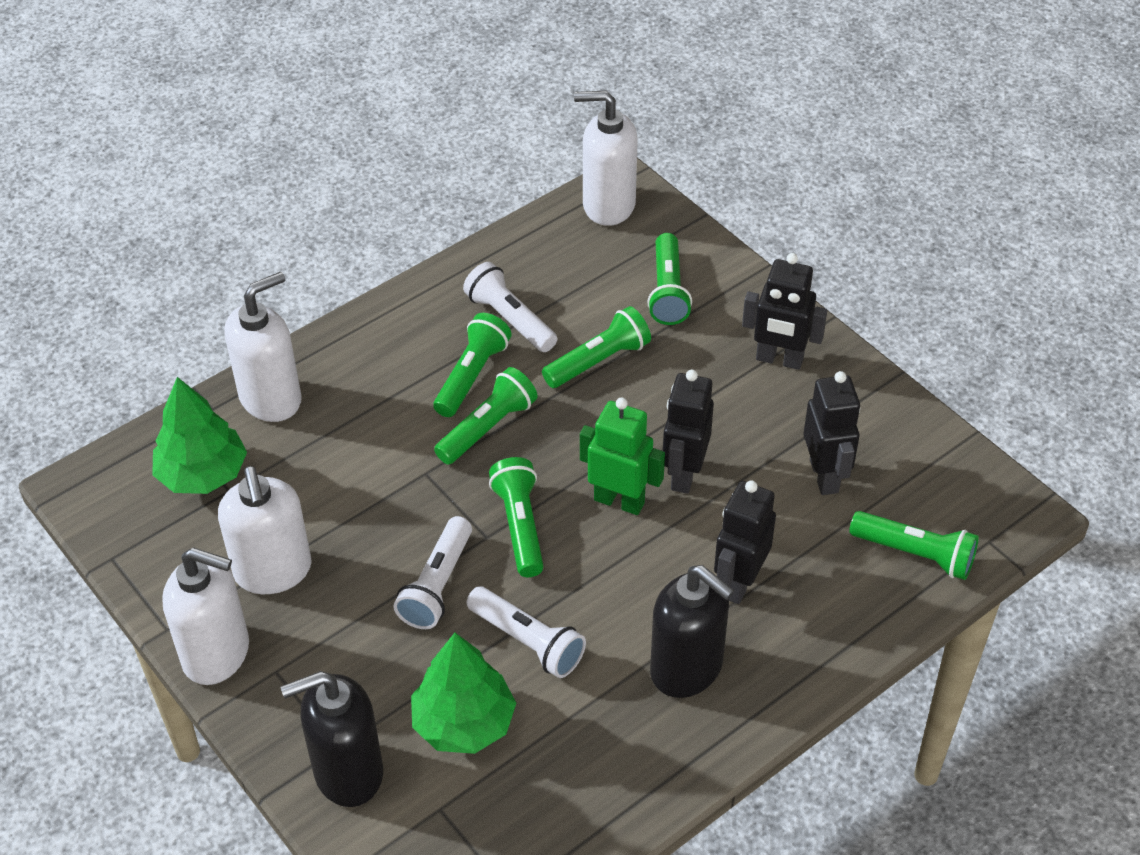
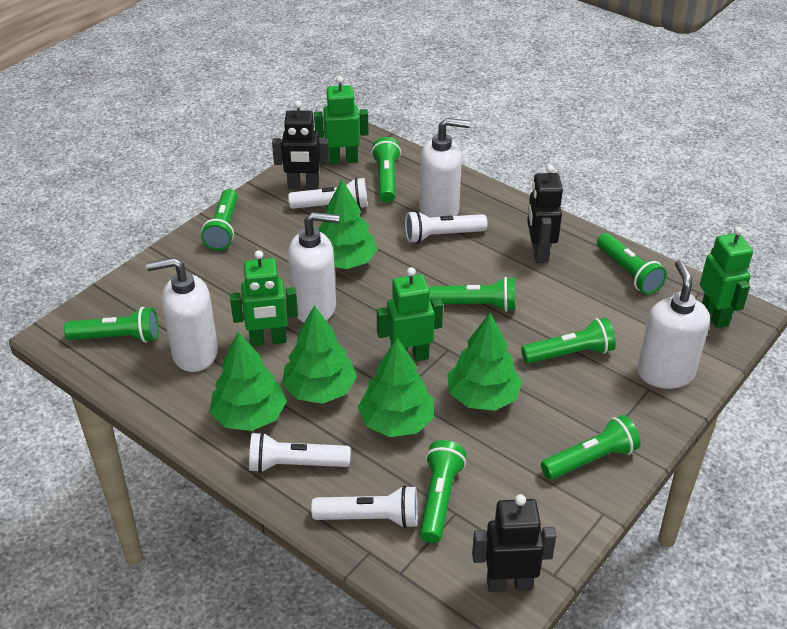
black robot: [663,370,714,494] [714,480,776,604] [742,253,827,370] [803,371,860,495] = 4 -> [272,101,329,190] [472,494,556,592] [527,165,563,263] = 3
black soap dispenser: [281,671,383,807] [650,565,734,698] = 2 -> none = 0
green flashlight: [433,313,512,417] [434,367,537,465] [489,457,544,577] [542,306,651,388] [647,233,692,325] [849,511,979,580] = 6 -> [64,307,158,343] [201,189,238,250] [371,137,401,203] [420,440,466,543] [429,277,515,312] [521,318,616,364] [541,415,641,480] [597,233,667,294] = 8
green robot: [580,397,665,515] = 1 -> [230,250,298,346] [314,76,369,164] [377,267,443,361] [700,226,753,328] = 4
green tree: [152,377,247,494] [411,633,516,754] = 2 -> [210,332,287,431] [282,305,357,404] [318,179,378,269] [358,338,434,437] [447,313,523,411] = 5
white flashlight: [394,516,472,629] [463,262,557,352] [466,586,586,678] = 3 -> [249,432,351,473] [288,178,368,209] [311,485,418,529] [405,211,487,243] = 4

